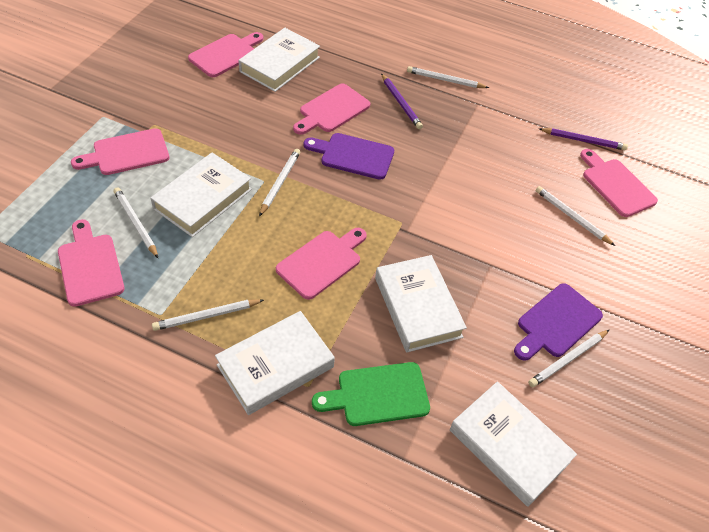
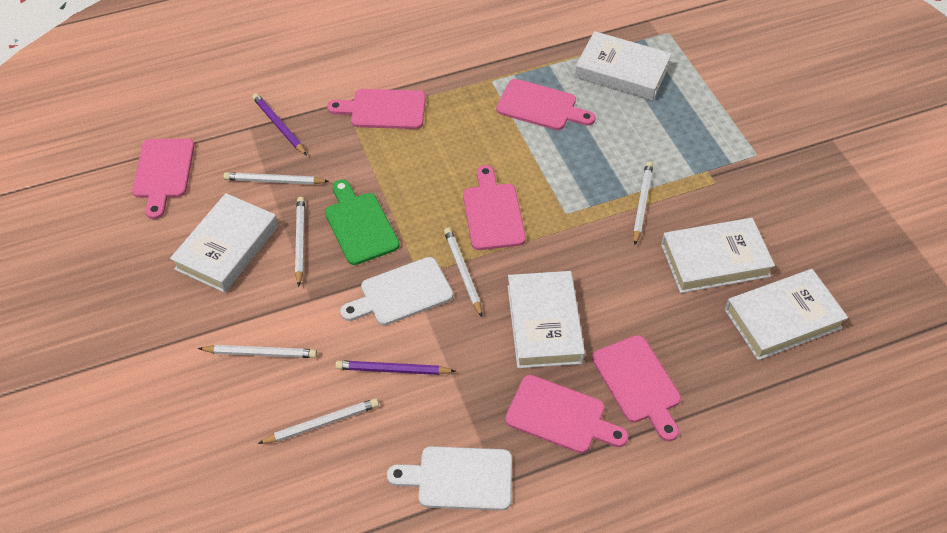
purple cutting board: [304,133,394,180] [514,283,603,361] = 2 -> none = 0
white cutting board: none = 0 -> [340,257,453,326] [387,446,512,511] = 2

